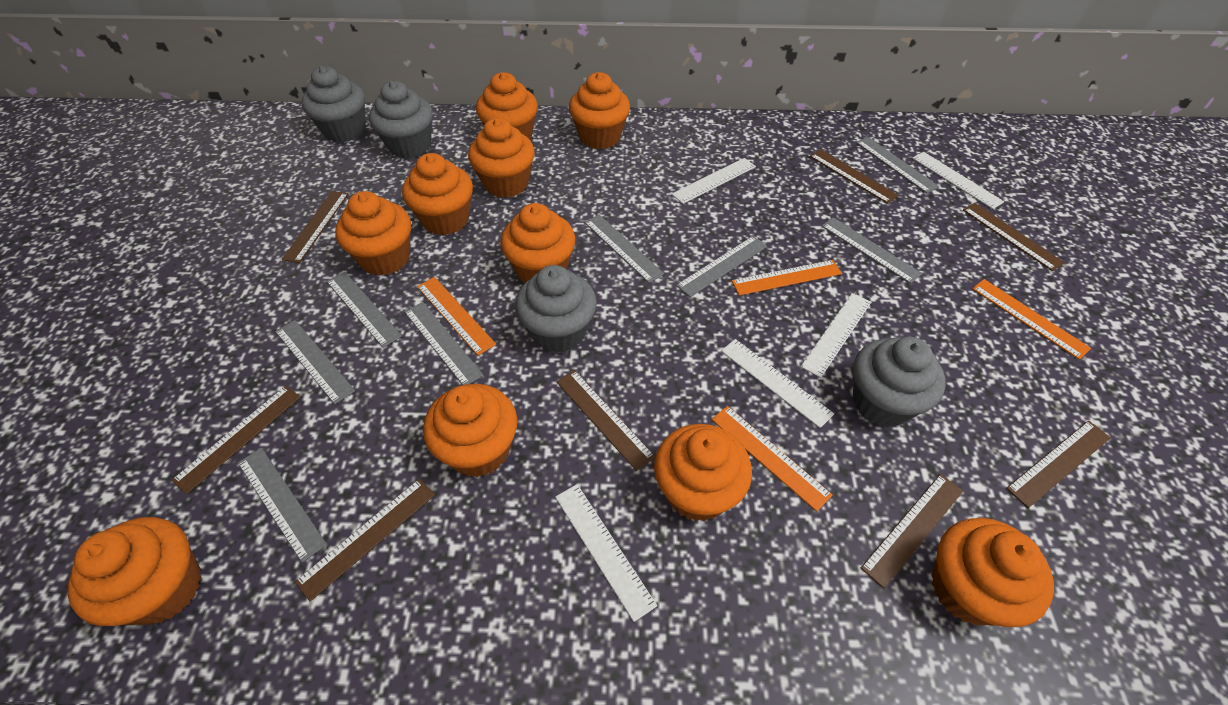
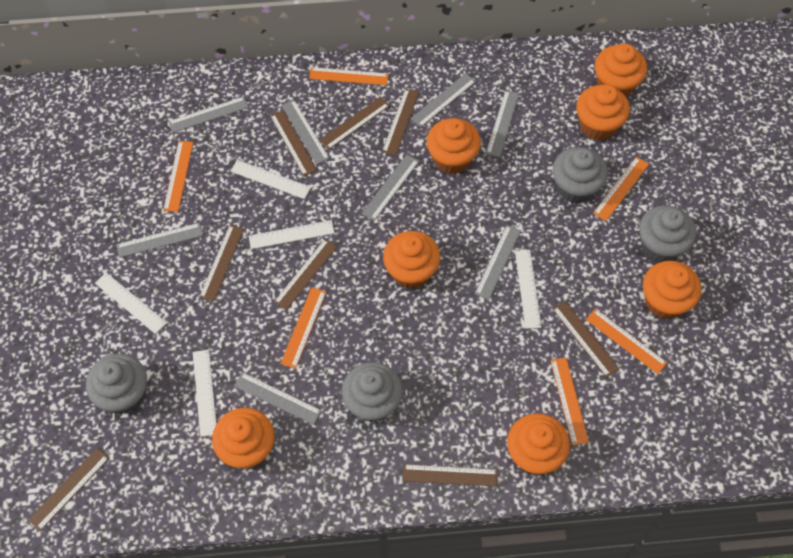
orange cupcake: [68,517,202,626] [335,191,411,276] [402,153,473,235] [423,384,517,477] [468,118,535,198] [476,72,538,140] [500,203,575,284] [569,72,630,149] [654,424,752,522] [931,518,1054,627] = 10 -> [212,408,274,469] [383,231,440,289] [427,118,481,174] [507,413,570,474] [576,85,630,140] [595,43,647,96] [643,261,701,319] = 7
orange ruler: [417,277,496,356] [711,406,833,512] [732,260,842,296] [972,279,1091,360] = 4 -> [163,141,193,212] [280,287,326,369] [309,67,388,85] [550,358,589,445] [586,309,667,374] [593,157,649,221] = 6

